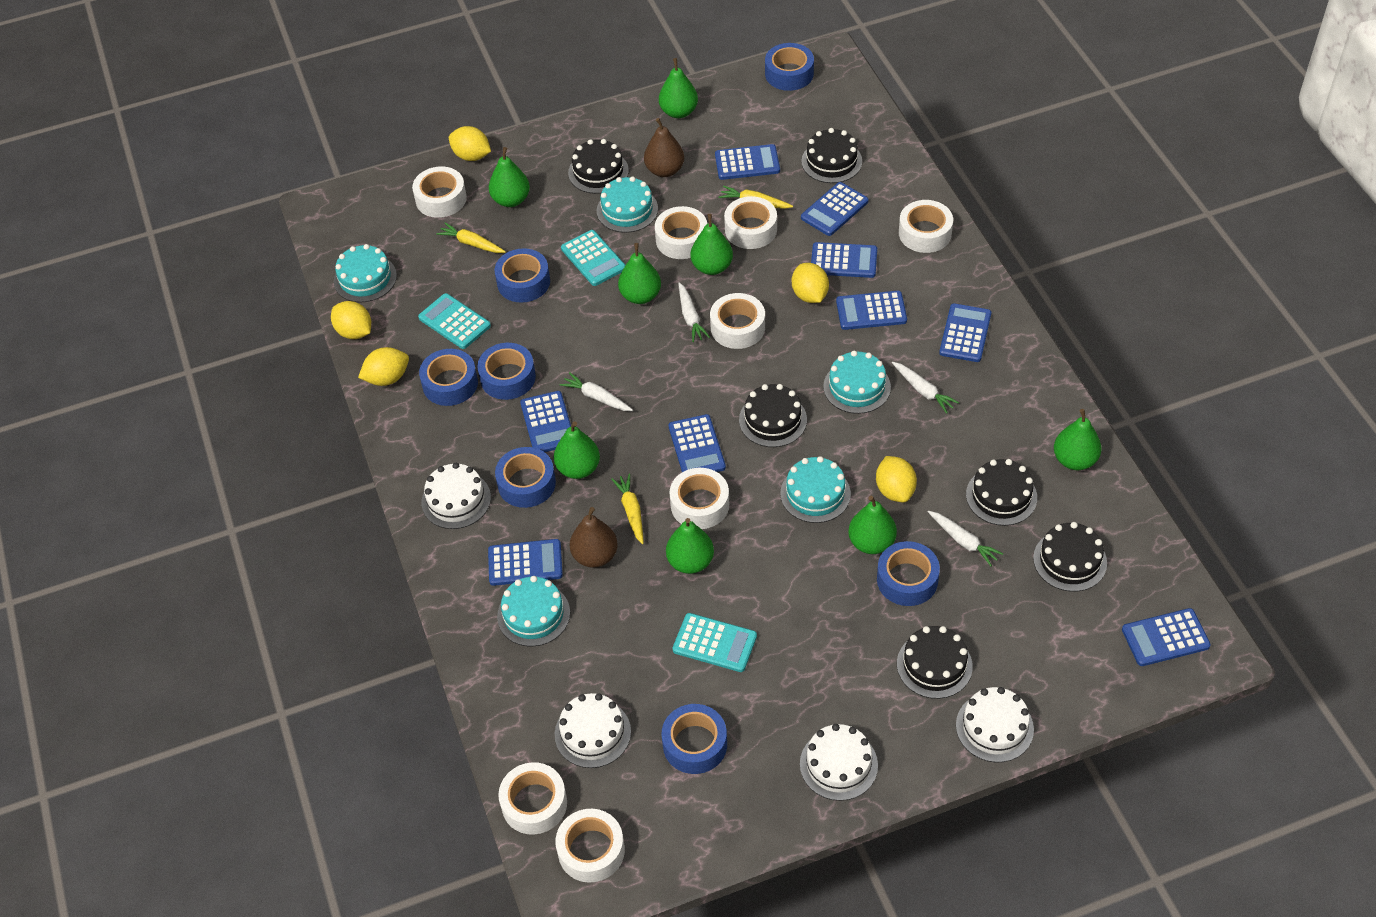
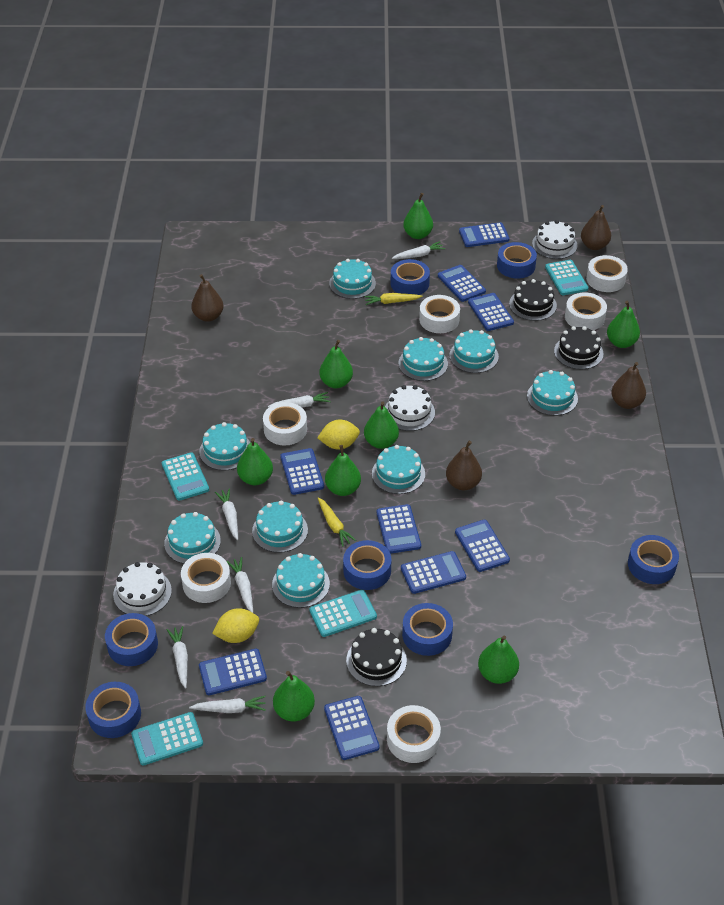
black cake: [568,139,629,194] [739,384,807,447] [801,128,862,183] [897,626,973,699] [966,459,1037,526] [1033,522,1107,592] = 6 -> [346,628,407,686] [509,279,557,321] [554,326,603,369] = 3
brown pear: [570,507,618,568] [644,118,684,177] = 2 -> [191,274,224,322] [446,441,482,490] [581,205,611,250] [611,362,646,409] = 4
turquoise cake: [334,244,397,302] [497,576,570,646] [597,176,658,233] [780,456,851,523] [823,351,891,414] = 5 -> [164,512,221,564] [199,422,250,471] [252,501,308,553] [272,553,330,608] [329,259,376,299] [372,445,425,494] [398,337,448,381] [449,329,499,373] [527,370,578,416] = 9
turquoise calculator: [418,293,491,349] [561,230,625,286] [673,613,757,672] = 3 -> [131,712,203,766] [162,452,209,501] [310,590,377,637] [545,260,589,295] = 4
white cake: [422,463,491,529] [555,693,631,768] [800,724,878,801] [956,687,1034,762] = 4 -> [113,562,172,616] [385,385,435,431] [532,220,578,259] = 3
white carrot: [560,372,633,411] [678,282,710,342] [892,362,959,414] [928,511,1003,566] = 4 -> [167,626,188,689] [189,696,266,713] [215,488,238,540] [227,557,253,613] [268,392,331,408] [392,241,445,259] = 6
white tape: [412,166,467,218] [498,762,567,835] [556,809,625,883] [655,206,707,259] [670,468,729,529] [710,293,765,349] [724,196,777,249] [899,200,953,253] = 8 -> [181,553,231,603] [263,402,307,445] [387,705,441,763] [419,295,460,333] [565,292,607,330] [586,255,628,292] = 6
yellow carrot: [436,223,506,253] [611,474,644,544] [719,186,793,209] = 3 -> [318,497,356,547] [364,293,422,305] = 2
yellow lemon: [331,301,371,339] [358,347,409,386] [449,126,491,161] [792,263,829,303] [876,456,917,502] = 5 -> [212,608,259,643] [318,420,360,449] = 2

